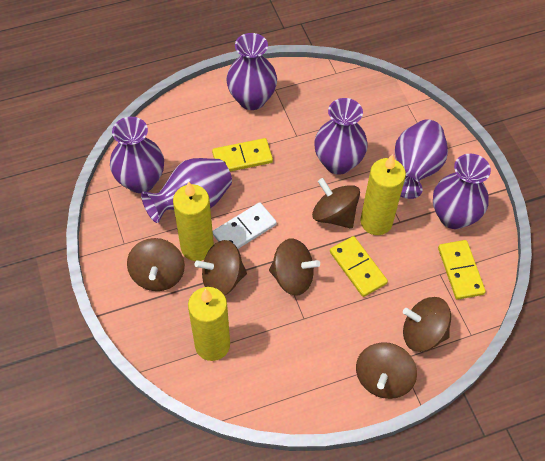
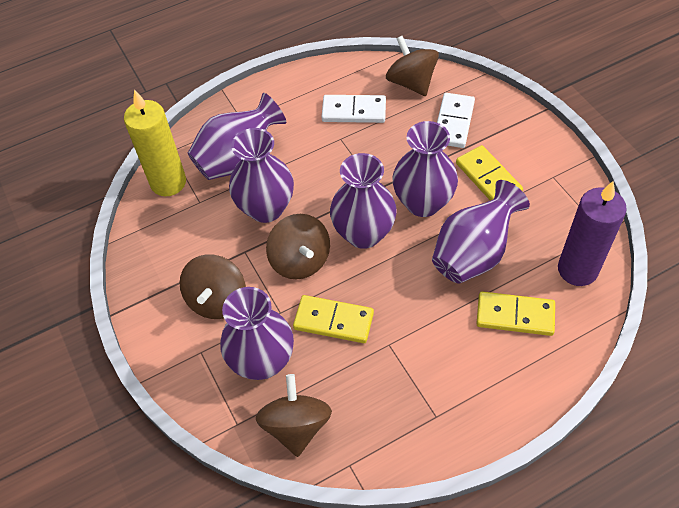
brown spinning top: [127,238,185,291] [195,240,247,295] [269,238,320,296] [312,178,360,229] [356,342,417,399] [403,297,451,352] = 6 -> [179,254,246,319] [256,374,332,457] [266,214,330,279] [386,36,439,96] = 4
purple candle: none = 0 -> [558,181,627,286] = 1
white domino: [213,202,277,249] = 1 -> [321,95,386,123] [437,93,475,148] = 2
yellow candle: [173,182,214,261] [188,287,230,361] [360,154,406,235] = 3 -> [124,89,186,196] = 1

